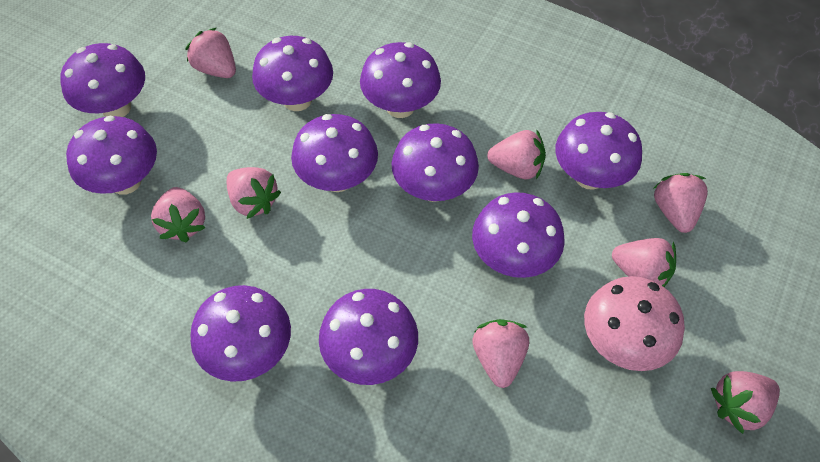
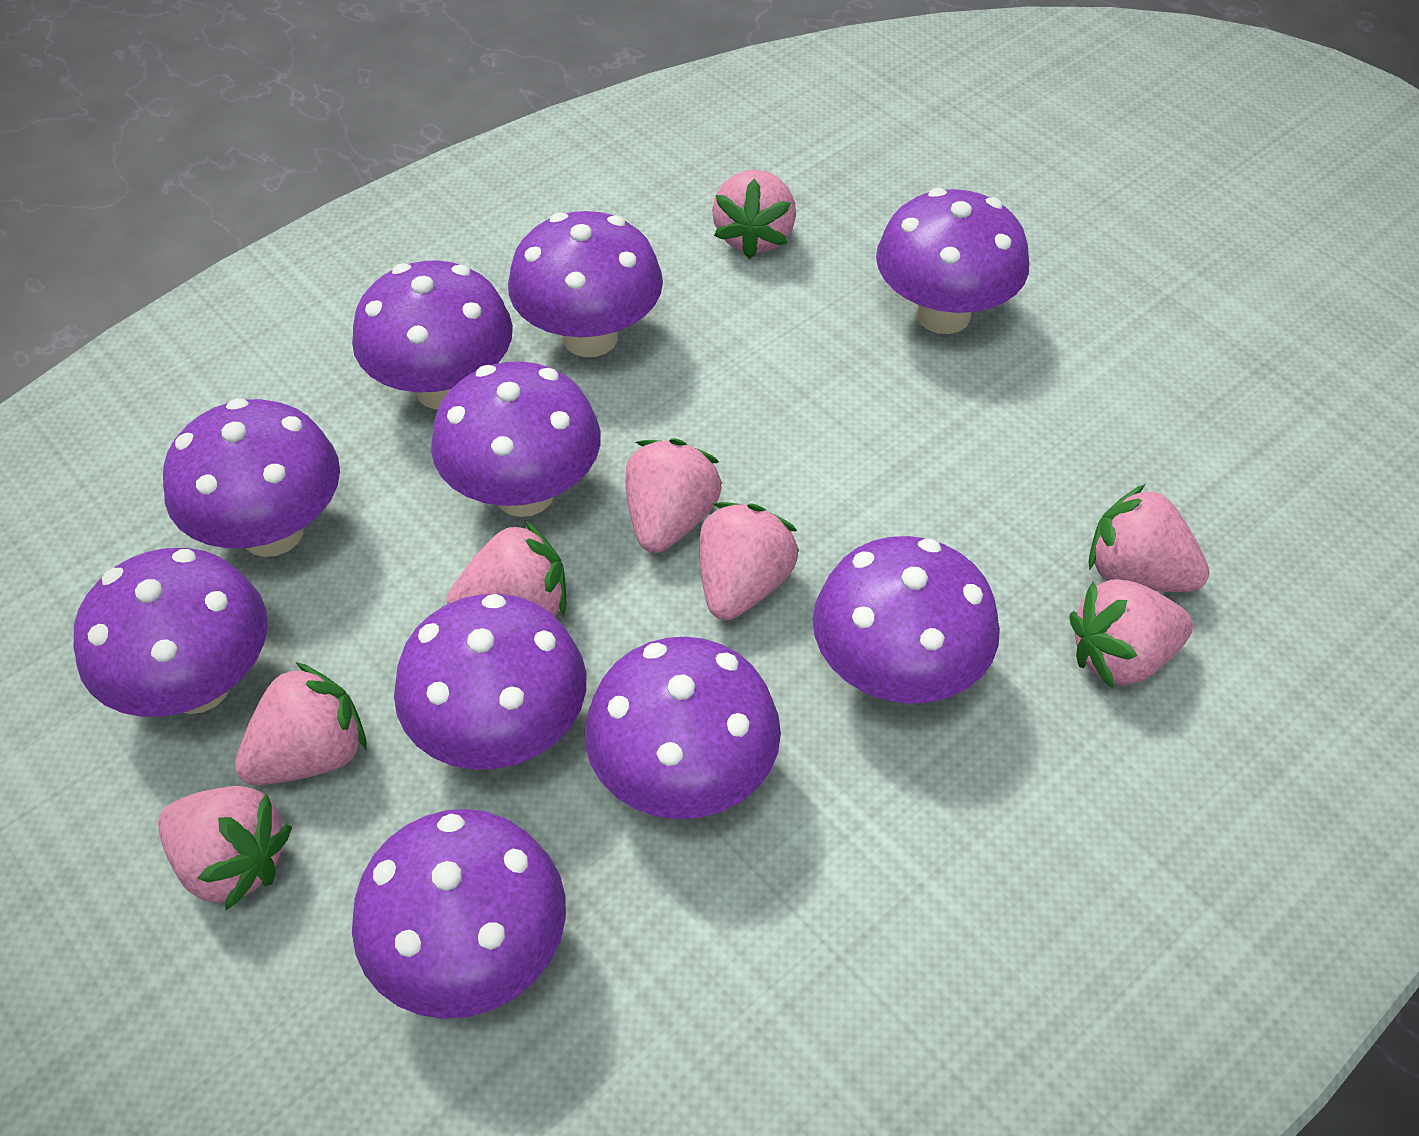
pink mushroom: [584,276,685,371] = 1 -> none = 0

